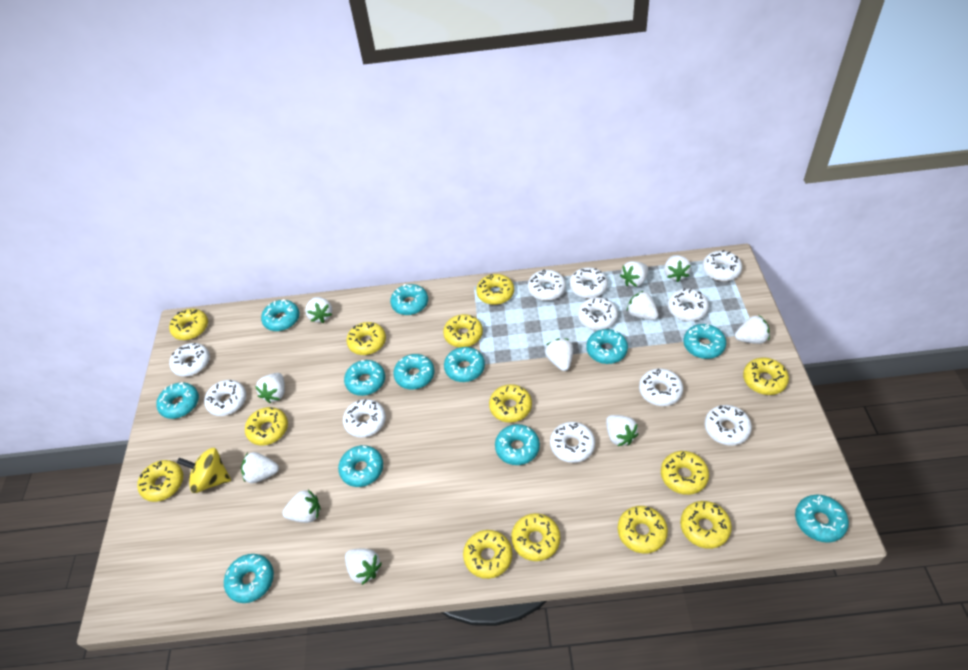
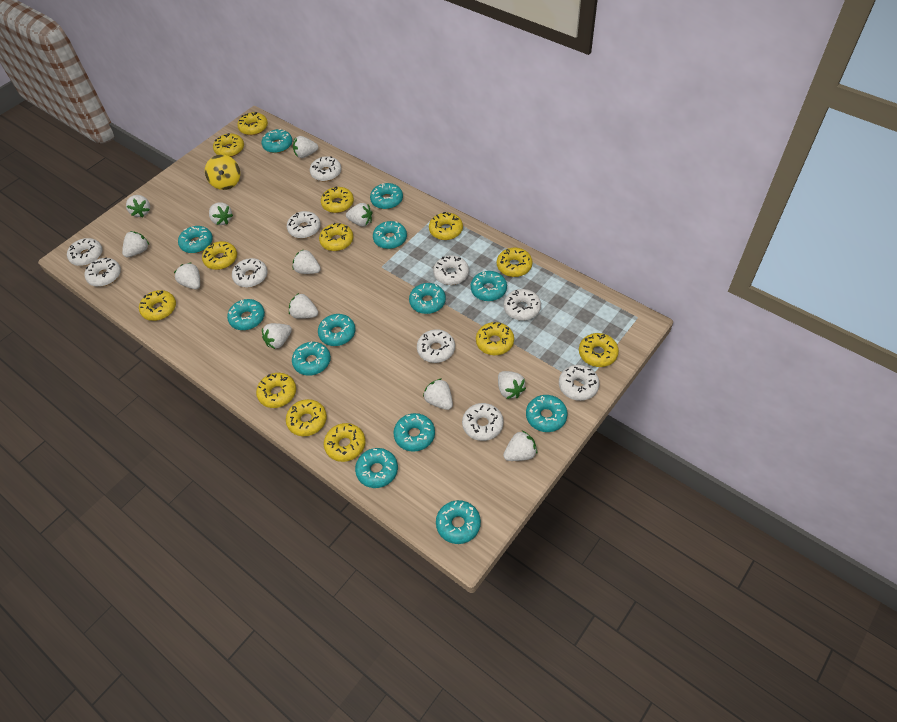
turquoise donut: [156,382,199,419] [224,554,274,603] [261,299,300,331] [338,445,383,487] [344,360,385,396] [390,284,428,315] [393,354,435,389] [444,347,485,382] [495,424,540,465] [586,329,628,364] [683,324,726,359] [795,495,849,543] = 12 -> [178,226,213,253] [227,299,265,330] [262,129,292,153] [292,342,331,376] [318,314,356,346] [355,448,398,488] [370,183,403,209] [373,221,407,249] [393,413,435,452] [409,283,446,314] [436,500,481,544] [471,271,507,301] [526,395,568,432] = 13
white donut: [169,343,210,377] [204,380,246,416] [343,399,386,438] [528,270,566,301] [550,422,595,463] [569,267,608,298] [578,297,618,330] [639,368,683,406] [668,288,709,321] [702,250,742,281] [705,405,752,446] = 11 -> [67,238,102,266] [85,258,121,287] [232,258,267,288] [287,211,321,238] [310,156,342,181] [417,329,455,363] [433,255,469,285] [462,403,503,441] [504,289,541,321] [559,365,600,401] = 10
white strawberry: [241,452,279,483] [255,373,285,403] [282,490,321,523] [305,297,332,323] [345,549,382,585] [545,339,573,371] [606,415,638,446] [620,261,648,287] [627,291,658,320] [664,255,691,282] [735,315,770,344] = 11 -> [122,231,149,257] [126,195,150,217] [174,262,200,289] [209,202,233,225] [262,323,292,349] [289,293,318,319] [293,136,318,158] [293,249,321,274] [346,203,372,226] [423,378,453,410] [498,371,526,399] [503,430,537,461] = 12

